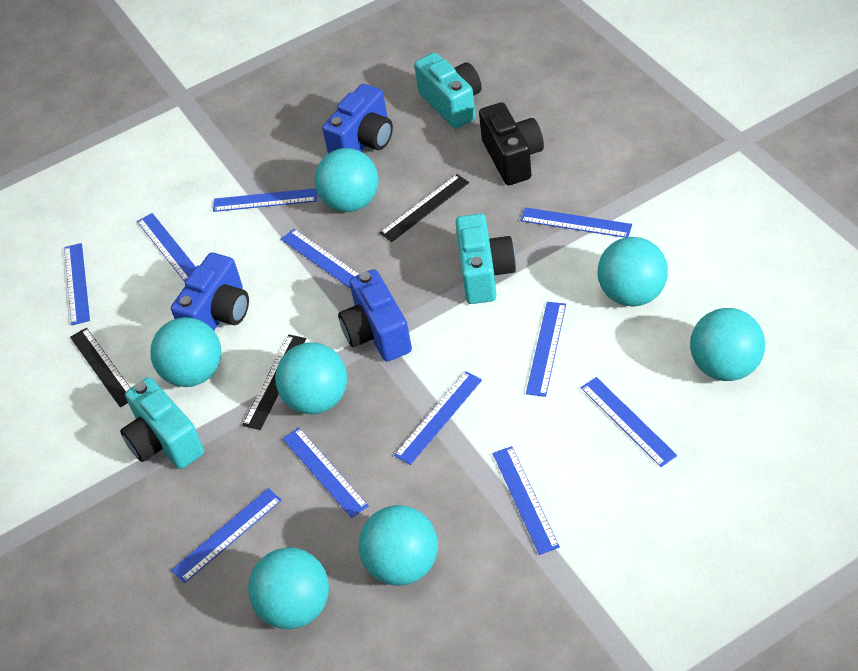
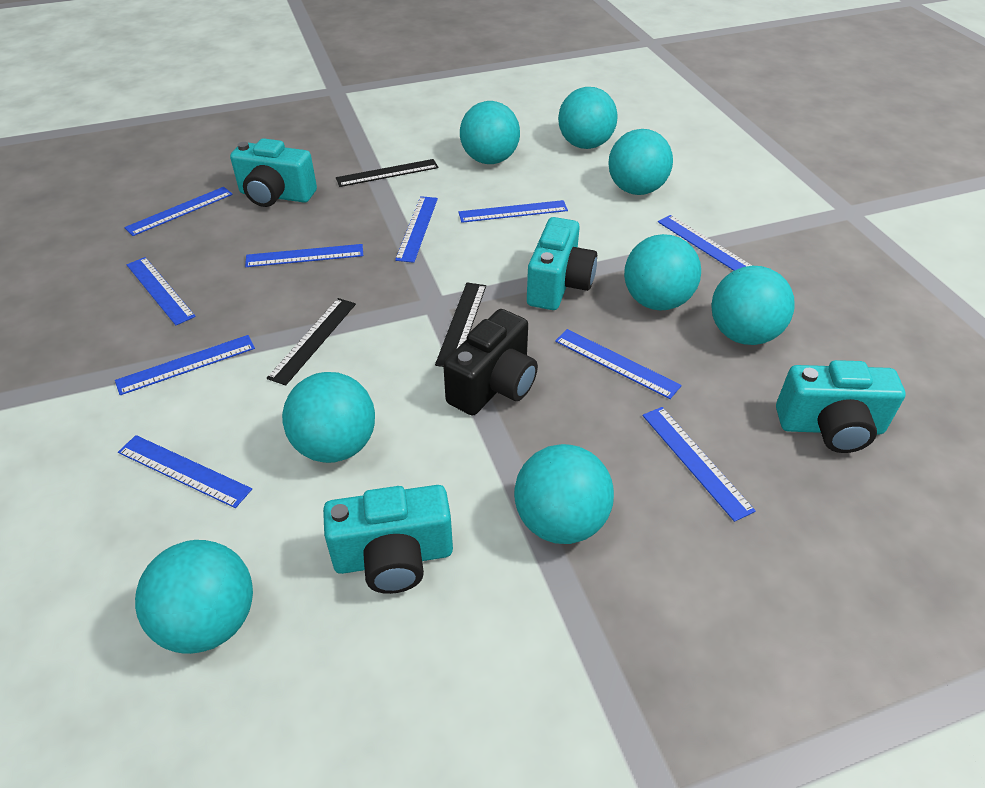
blue camera: [171,252,249,331] [322,84,393,154] [338,269,412,362] = 3 -> none = 0
blue ruler: [64,243,90,325] [137,213,196,282] [171,488,282,584] [213,188,317,212] [281,229,359,289] [282,428,369,518] [394,371,482,465] [493,446,560,555] [520,207,632,238] [526,302,566,397] [581,377,677,467] = 11 -> [115,335,255,395] [118,435,252,508] [124,187,233,236] [127,257,196,325] [245,244,363,267] [395,196,438,263] [459,200,568,223] [555,329,682,399] [642,407,756,522] [658,215,752,271] = 10
turquoise ball: [150,317,221,387] [248,547,329,629] [275,342,347,414] [315,148,378,212] [359,505,438,586] [597,237,668,307] [690,308,765,381] = 7 -> [135,540,253,654] [282,372,375,463] [460,101,520,164] [514,444,614,544] [558,87,618,149] [608,129,673,195] [624,234,701,311] [711,266,795,345] = 8
turquoise camera: [120,377,204,469] [414,53,482,129] [455,213,516,304] = 3 -> [230,138,317,207] [323,485,453,594] [527,217,597,310] [776,360,906,453] = 4

